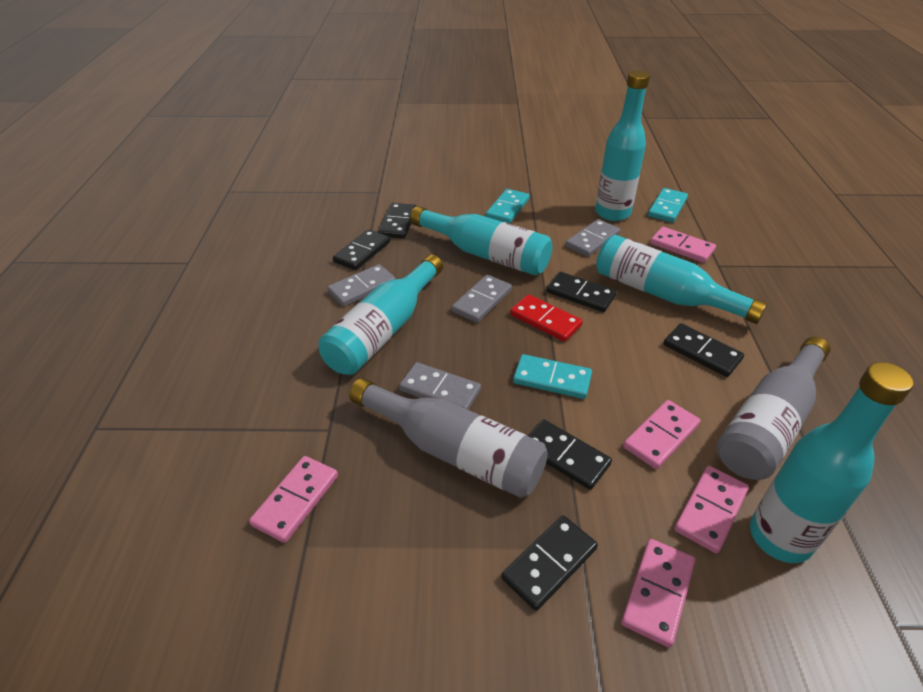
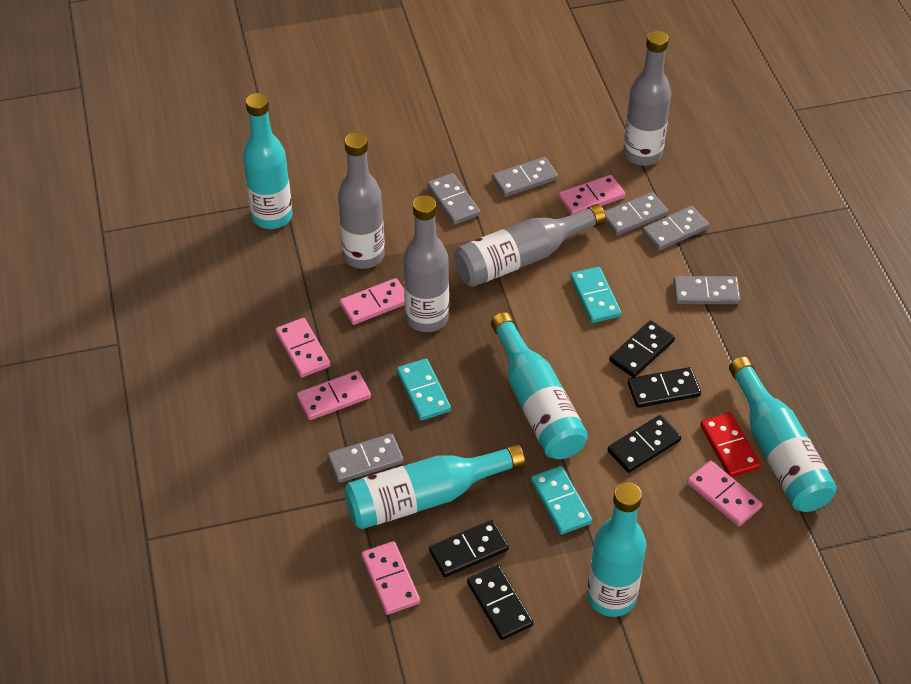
black domino: [333,229,390,270] [378,203,416,239] [501,515,598,611] [528,419,612,490] [546,272,616,312] [663,323,744,377] = 6 -> [429,520,509,577] [467,565,534,640] [608,415,681,473] [609,320,675,377] [628,367,701,408] = 5
grey bottle: [349,378,548,498] [717,337,831,480] = 2 -> [338,132,385,269] [403,195,449,332] [454,204,606,287] [623,30,671,166] = 4
grey domino: [327,264,396,306] [399,362,481,410] [452,275,512,323] [566,219,620,257] = 4 -> [328,433,404,483] [427,173,480,225] [492,157,558,197] [605,192,668,235] [642,206,709,251] [673,276,740,304] = 6
pink domino: [249,456,338,543] [621,539,695,648] [623,400,701,469] [650,227,716,263] [674,466,749,553] = 5 -> [275,318,331,377] [297,371,371,420] [340,278,405,325] [361,541,420,615] [559,175,625,215] [687,461,762,526] = 6

